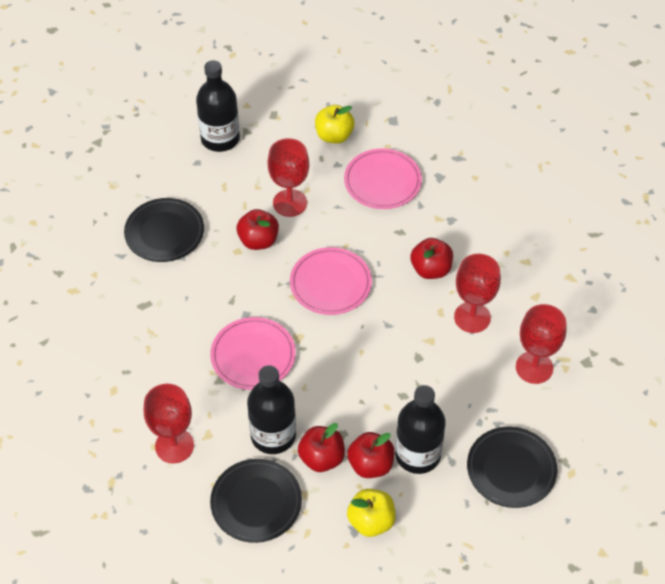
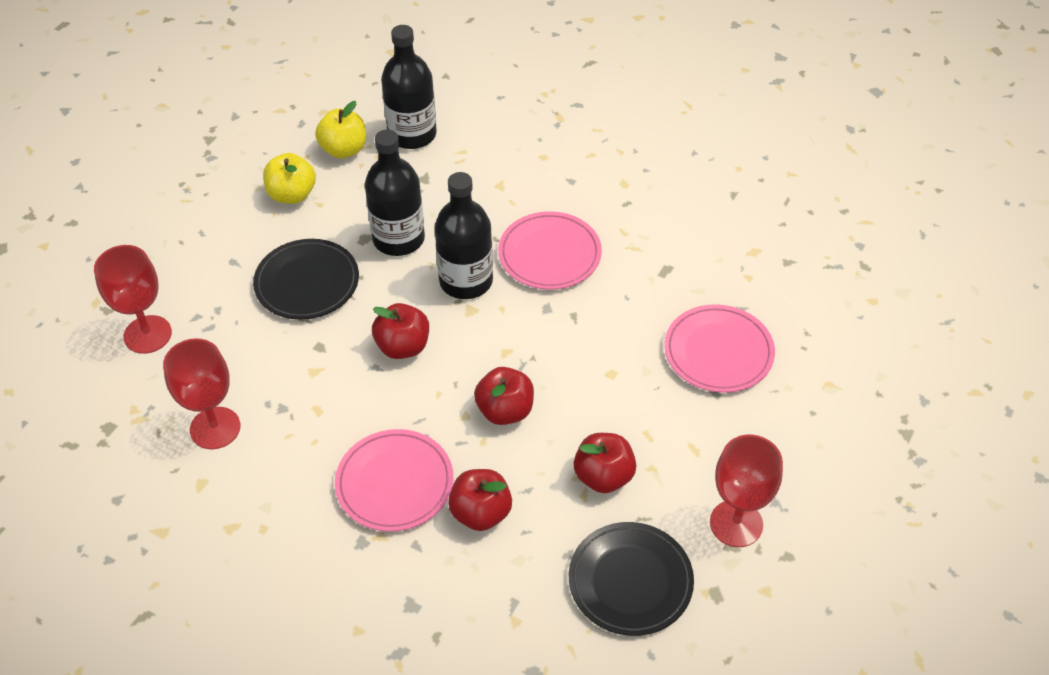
black plate: [124,198,204,262] [210,459,302,543] [467,426,557,508] = 3 -> [253,239,359,320] [569,522,694,636] = 2
red goblet: [144,384,194,463] [268,138,309,217] [454,254,501,333] [516,304,566,384] = 4 -> [94,245,172,354] [163,338,240,449] [710,435,783,547] = 3

